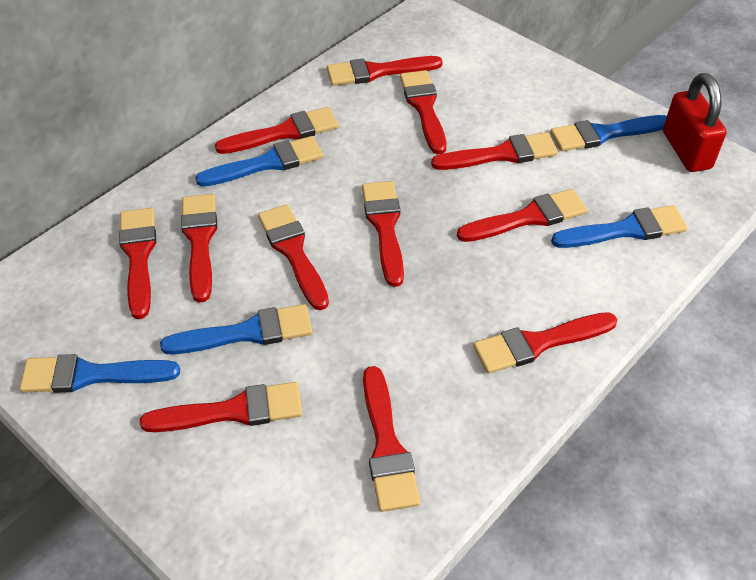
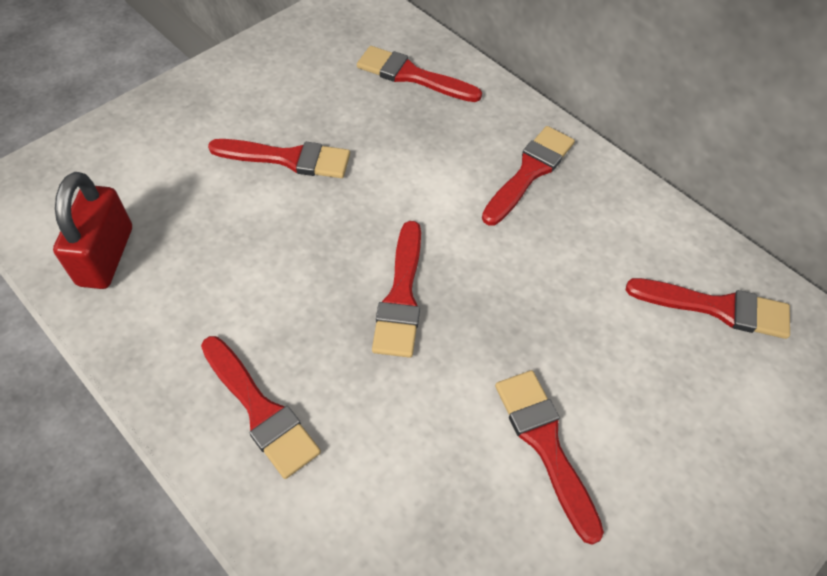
blue brush: [20,354,180,393] [160,304,312,354] [195,136,323,187] [550,115,667,151] [551,205,688,248] = 5 -> none = 0
red brush: [119,208,156,319] [140,382,302,432] [181,194,217,302] [215,107,339,154] [258,204,329,310] [327,56,443,86] [362,181,404,287] [363,366,420,512] [400,70,446,154] [431,132,558,170] [457,189,587,242] [473,312,618,374] = 12 -> [201,336,321,479] [208,139,350,178] [357,46,482,102] [372,221,421,358] [482,126,575,226] [495,370,604,545] [626,278,790,339] = 7

